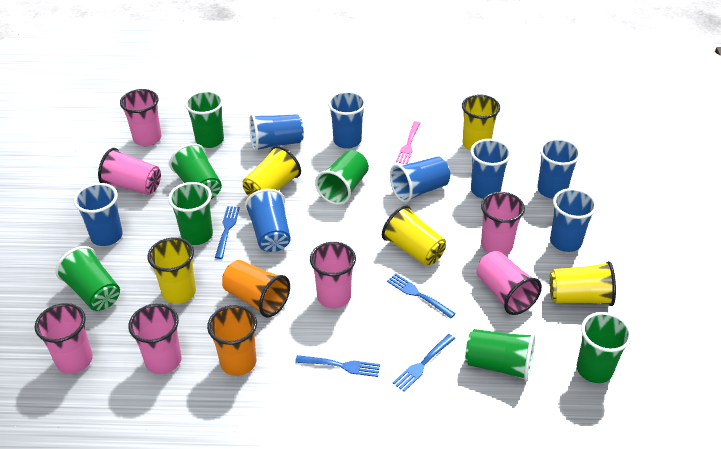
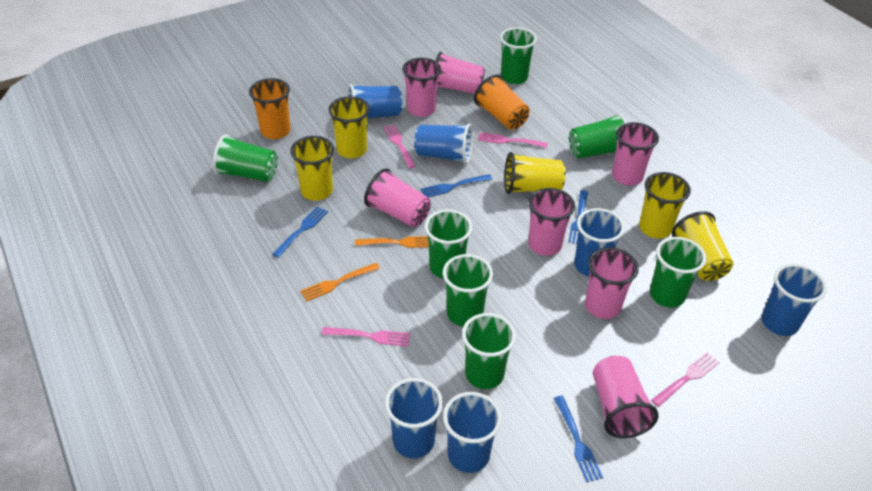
blue cup: [74,183,123,246] [245,189,291,252] [249,114,304,152] [328,91,366,149] [390,156,450,203] [470,139,511,199] [537,138,581,199] [550,188,597,252] = 8 -> [347,84,402,119] [385,378,443,458] [414,124,473,164] [443,392,502,473] [574,208,625,277] [761,264,827,336] = 6
orange fork: none = 0 -> [300,263,380,302] [355,236,429,248] = 2
pink fork: [396,121,420,164] = 1 -> [322,327,410,347] [383,124,416,168] [478,132,548,148] [651,352,720,407] = 4

